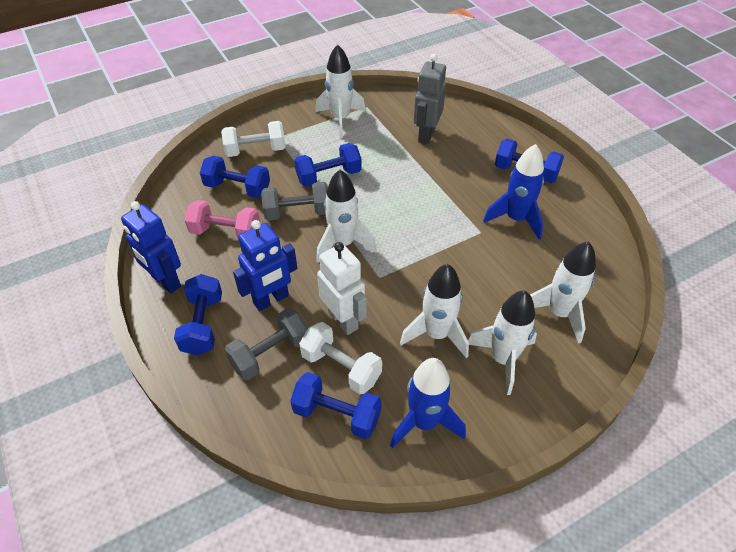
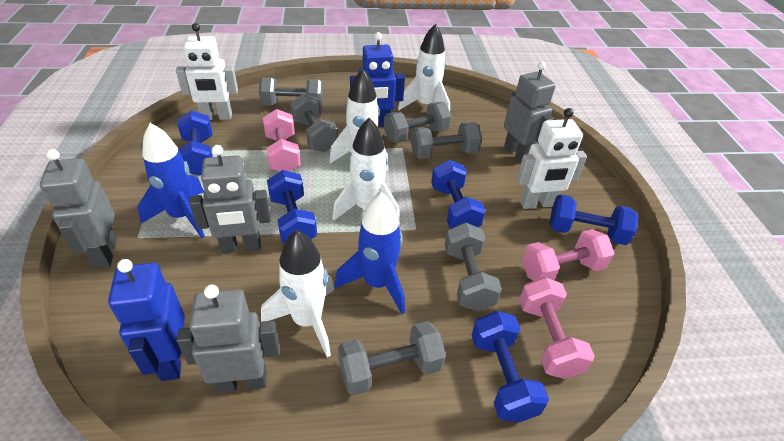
grey dumbbell: [225,308,308,380] [261,182,328,221] = 2 -> [259,77,323,106] [290,93,338,152] [338,321,446,395] [384,102,452,143] [411,122,482,159] [445,222,502,311] = 6
grey robot: [414,54,446,144] = 1 -> [40,149,117,268] [176,284,280,393] [189,145,271,254] [504,62,556,163] = 4
pink dumbbell: [185,200,260,240] = 1 -> [263,109,301,171] [519,277,595,379] [522,229,614,281] = 3
white dumbbell: [221,121,286,157] [299,322,382,394] = 2 -> none = 0
white robot: [317,242,367,335] = 1 -> [176,23,238,120] [516,108,587,209] = 2
white rocket: [315,44,366,138] [316,170,377,263] [400,264,469,358] [468,291,537,395] [530,241,596,343] = 5 -> [261,230,334,357] [329,68,389,172] [332,118,400,223] [398,24,450,111] = 4

